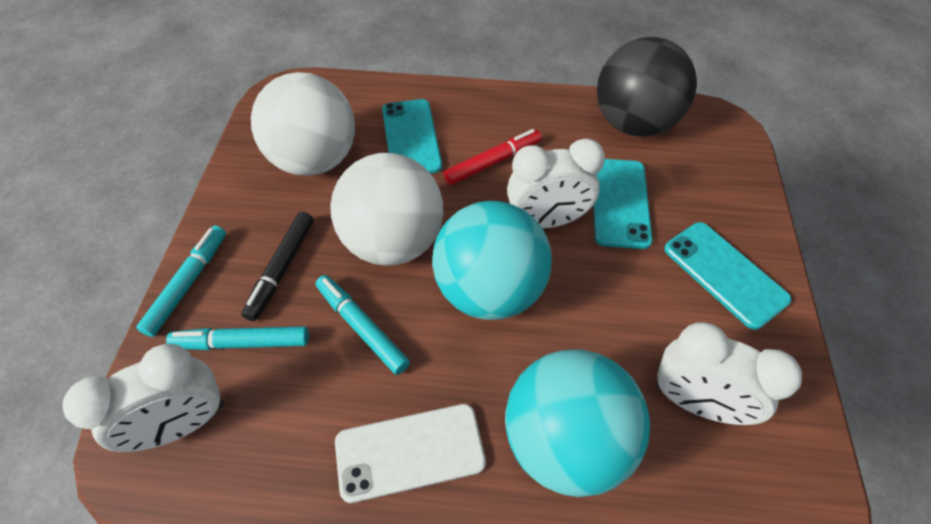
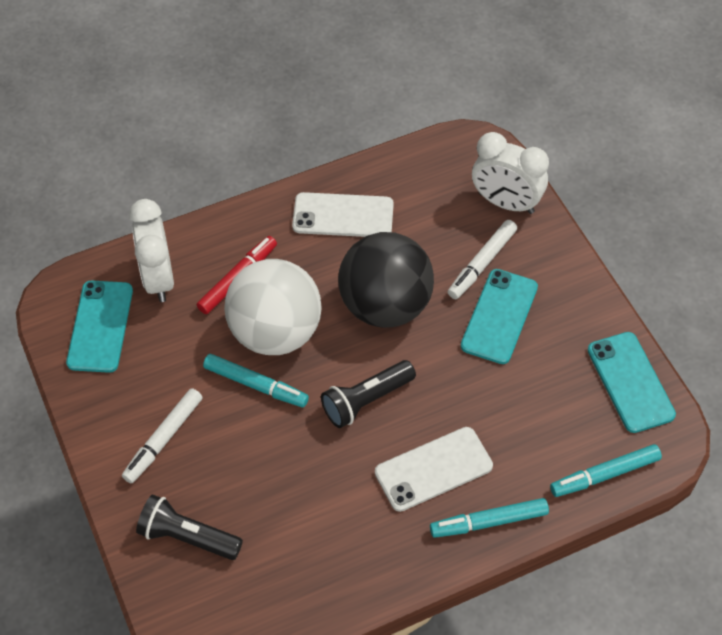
black flashlight: none = 0 -> [136,494,243,560] [321,360,416,428] = 2
black marker: [241,212,314,321] = 1 -> none = 0
turquoise ball: [432,201,552,320] [505,349,650,497] = 2 -> none = 0
white ball: [251,72,355,176] [330,153,443,266] = 2 -> [224,259,321,355] = 1
white clock: [62,344,224,452] [507,138,605,228] [656,322,802,425] = 3 -> [129,199,174,302] [472,132,549,214] = 2
white marker: none = 0 -> [122,388,202,483] [448,220,517,299] = 2
white phone: [335,404,486,503] = 1 -> [292,192,394,237] [375,427,493,512] = 2

